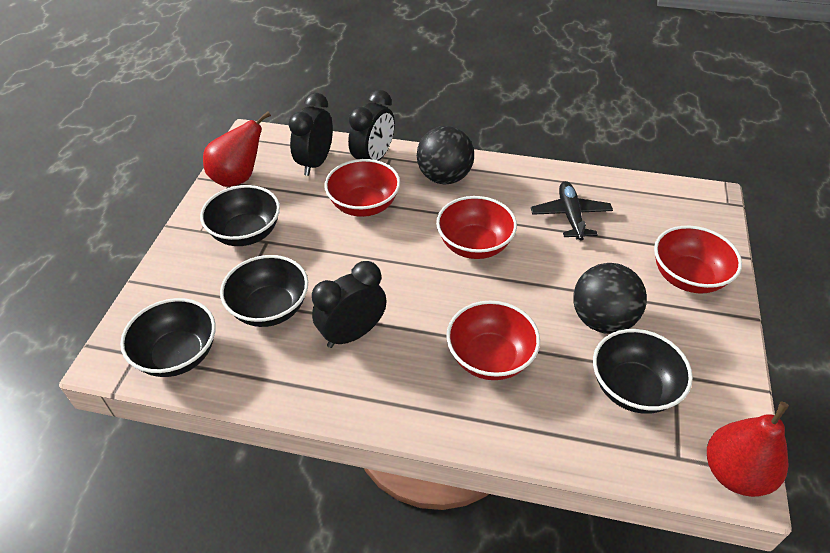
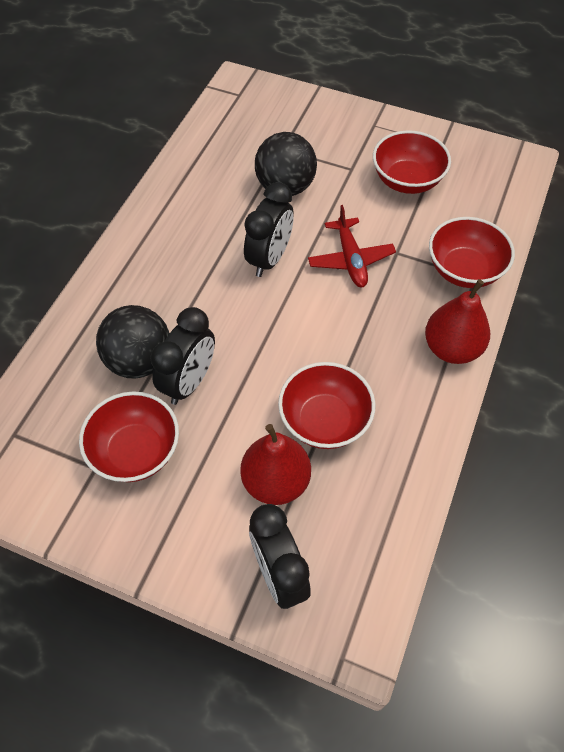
black bowl: [120,298,216,377] [200,185,280,246] [220,255,308,327] [593,329,693,414] = 4 -> none = 0
black plane: [531,181,613,240] = 1 -> none = 0
red plane: none = 0 -> [308,205,396,287] = 1

